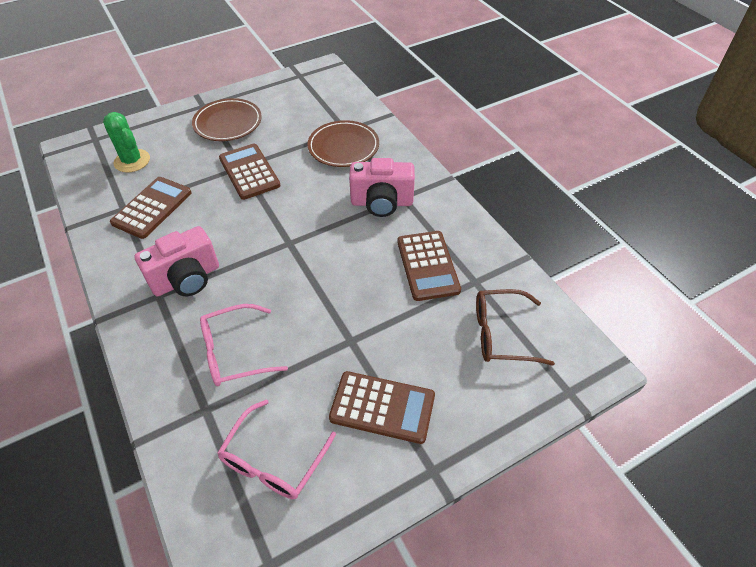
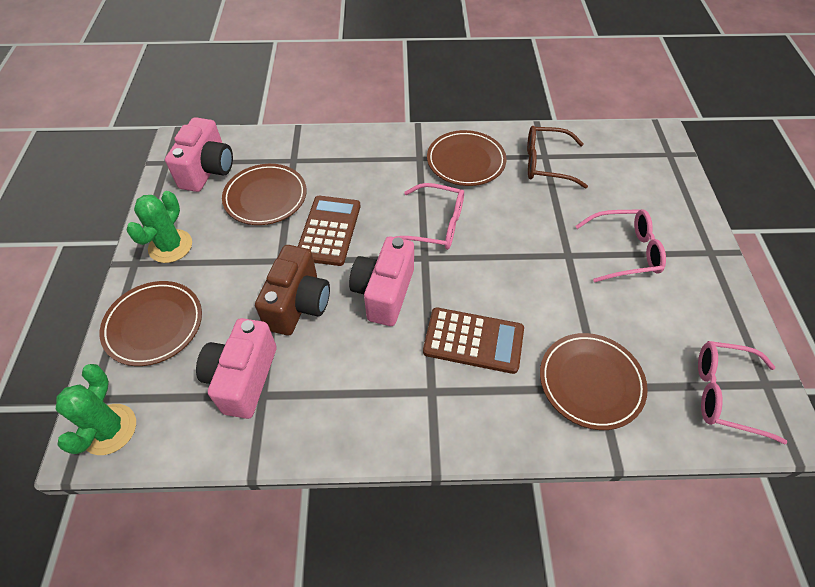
brown calculator: [110,177,192,239] [219,144,281,200] [329,371,435,444] [397,231,461,301] = 4 -> [298,196,360,266] [423,307,524,374] = 2
brown camera: none = 0 -> [255,245,330,335] = 1
brown plate: [192,98,262,141] [307,120,379,167] = 2 -> [100,281,202,366] [222,164,307,225] [427,130,507,186] [540,333,648,430] = 4
green cactus: [103,112,150,173] = 1 -> [56,364,136,455] [126,191,192,263] = 2
pink camera: [134,226,219,296] [349,158,415,217] = 2 -> [165,117,233,192] [196,318,277,419] [349,236,414,326] = 3
pink glasses: [200,304,288,386] [217,400,336,499] = 2 -> [396,183,464,250] [575,209,666,283] [698,341,787,445] = 3

